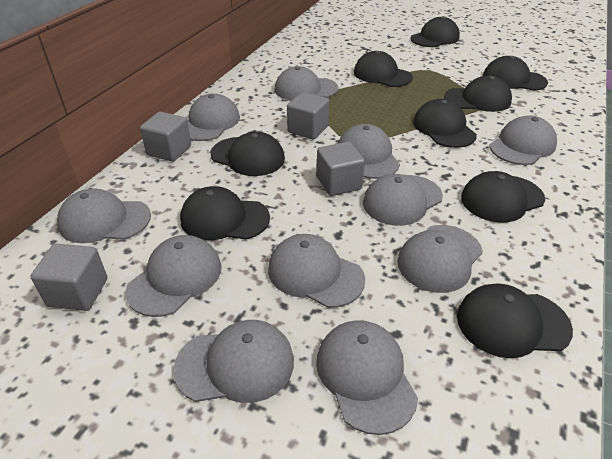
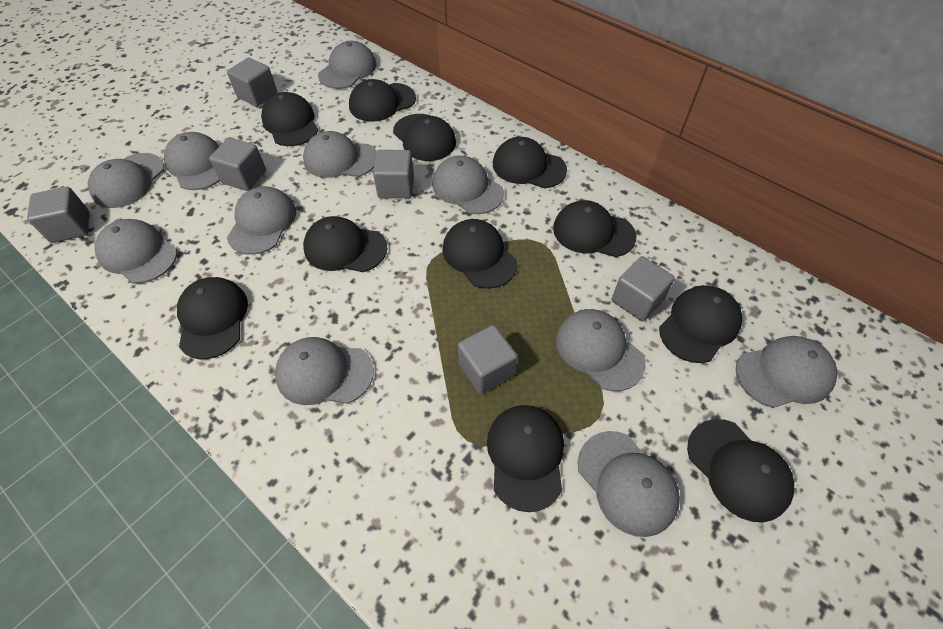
black cap: [180,186,270,240] [210,131,285,176] [354,51,413,87] [410,16,460,47] [413,99,477,148] [444,76,512,112] [457,283,573,358] [461,171,545,222] [483,56,548,91] = 9 -> [177,277,248,359] [261,92,319,146] [303,216,388,272] [349,79,416,122] [393,114,456,161] [442,219,517,289] [487,405,564,512] [493,137,567,188] [553,200,636,257] [659,285,742,363] [687,419,794,522] = 11
grey cube: [31,244,108,311] [140,112,191,162] [287,92,329,140] [317,142,365,196] = 4 -> [27,187,89,243] [209,138,266,191] [227,57,277,107] [373,150,414,198] [458,325,518,394] [612,256,675,322] = 6

